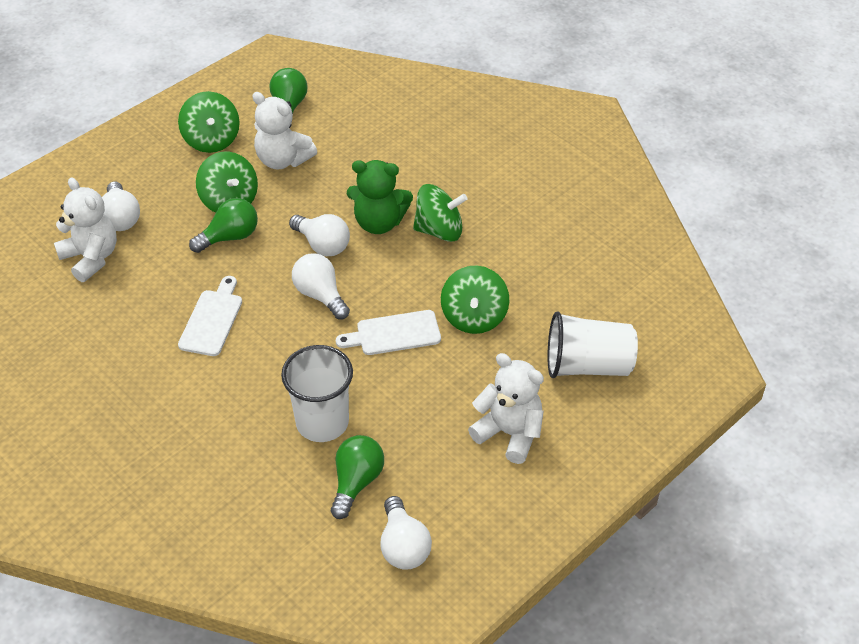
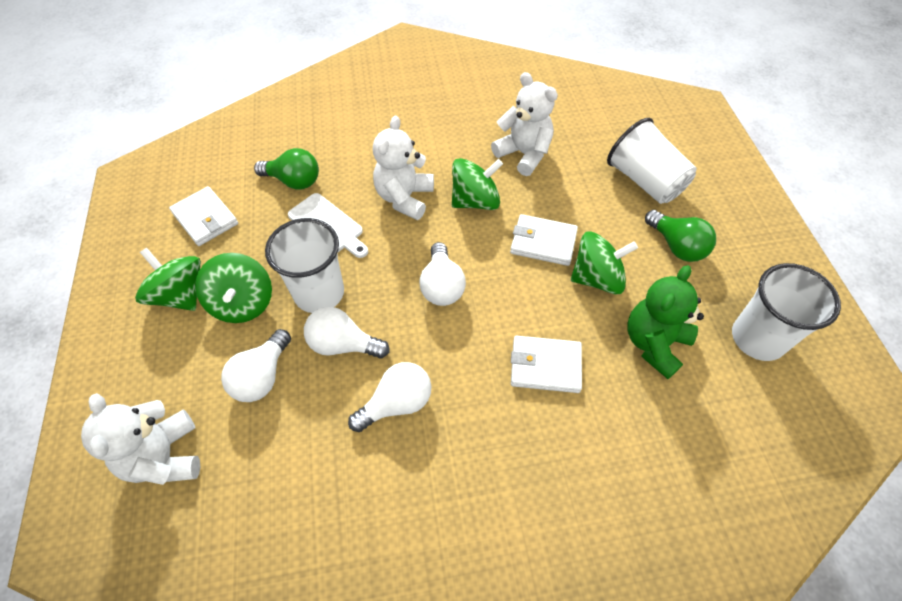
green light bulb: [189,198,258,253] [269,68,307,128] [331,435,384,519] = 3 -> [254,148,319,190] [645,210,716,262] = 2
white cup: [281,345,353,442] [547,311,638,378] = 2 -> [265,218,344,313] [607,118,697,204] [732,263,841,361] = 3
white cutting board: [178,276,242,356] [336,310,441,355] = 2 -> [288,193,368,258] = 1
white wallet: none = 0 -> [169,186,238,246] [510,214,578,266] [511,336,582,393] = 3

